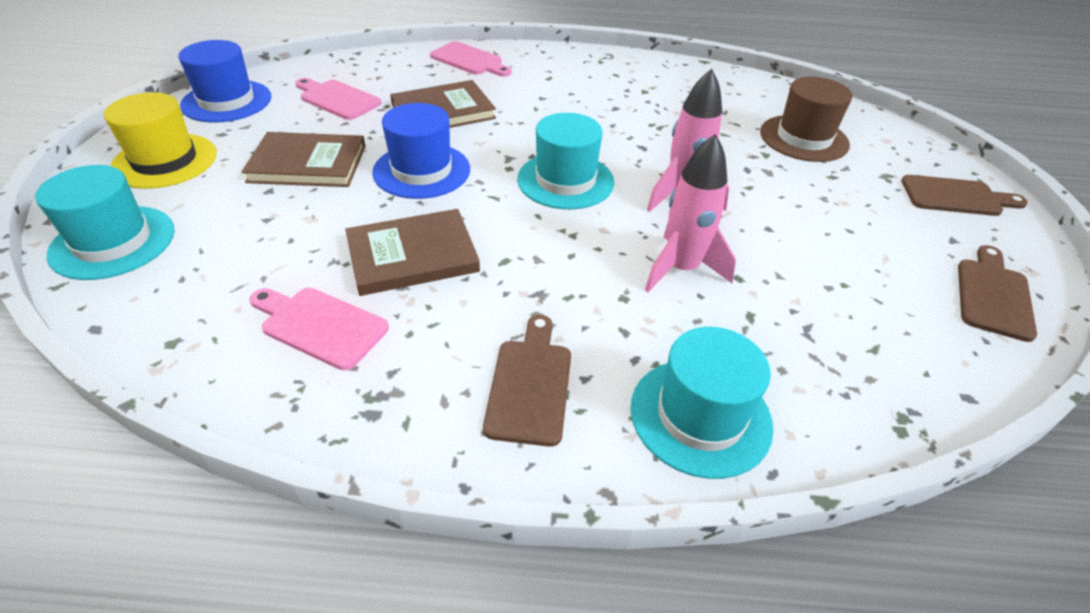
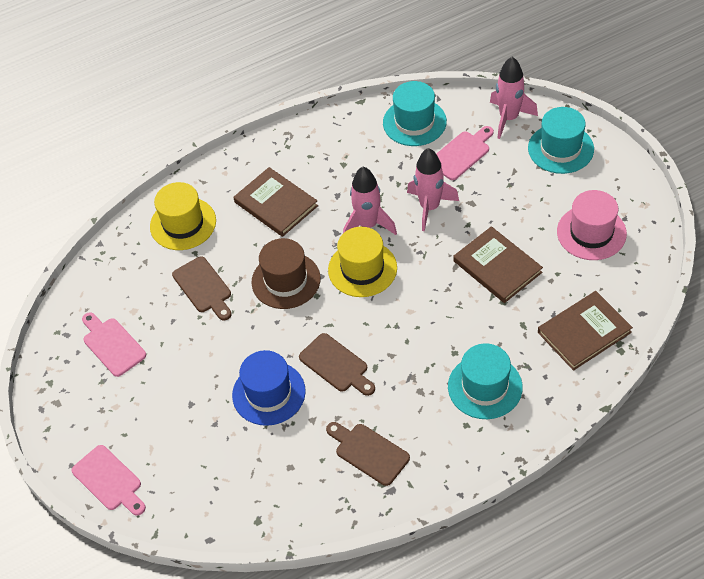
blue hat: [178,40,271,123] [372,103,470,199] = 2 -> [232,350,306,426] = 1
pink hat: none = 0 -> [557,190,627,260] = 1
pink rocket: [645,134,736,292] [647,69,729,212] = 2 -> [343,167,397,235] [407,148,459,231] [490,57,538,139] = 3
yellow hat: [104,92,217,189] = 1 -> [150,182,216,250] [328,227,397,297] = 2

